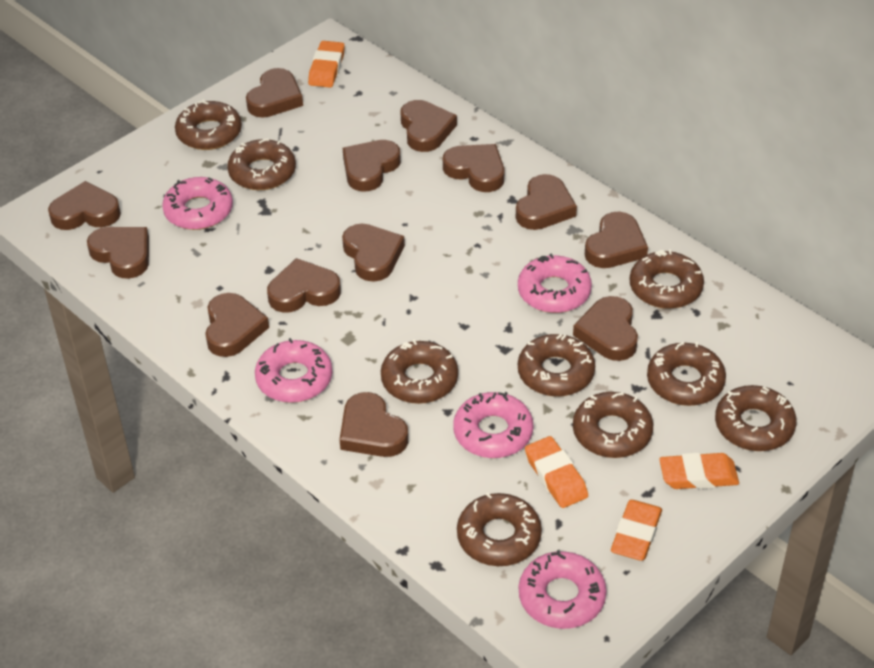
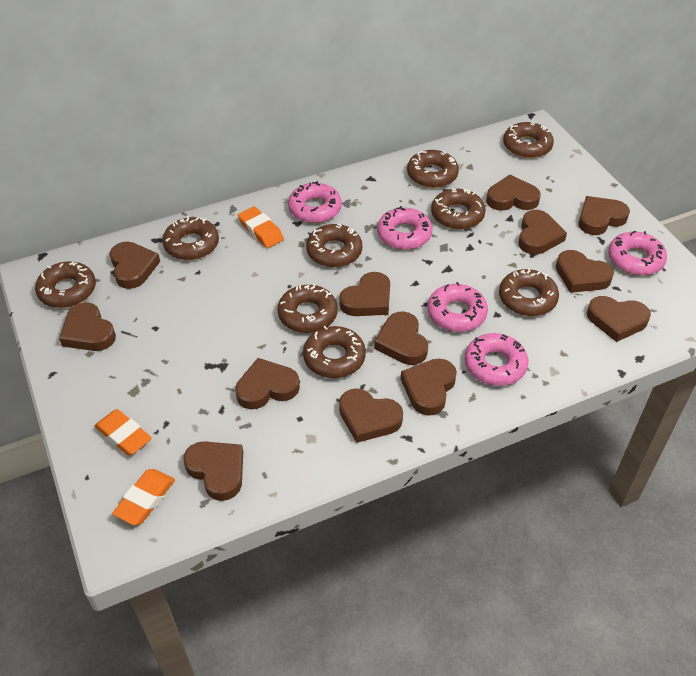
orange eraser: [308,41,345,87] [525,436,588,508] [611,500,662,561] [659,452,739,489] = 4 -> [95,409,152,456] [112,469,175,525] [238,206,284,248] = 3

